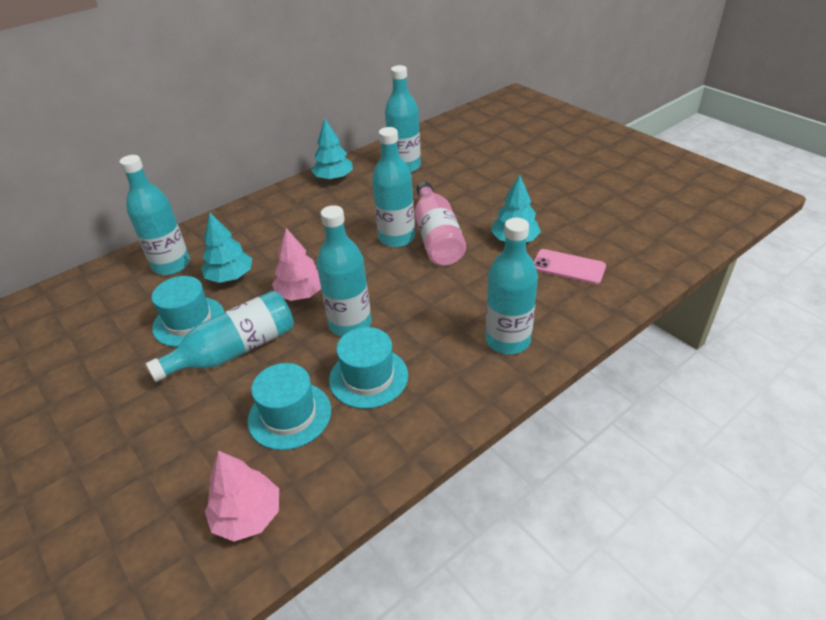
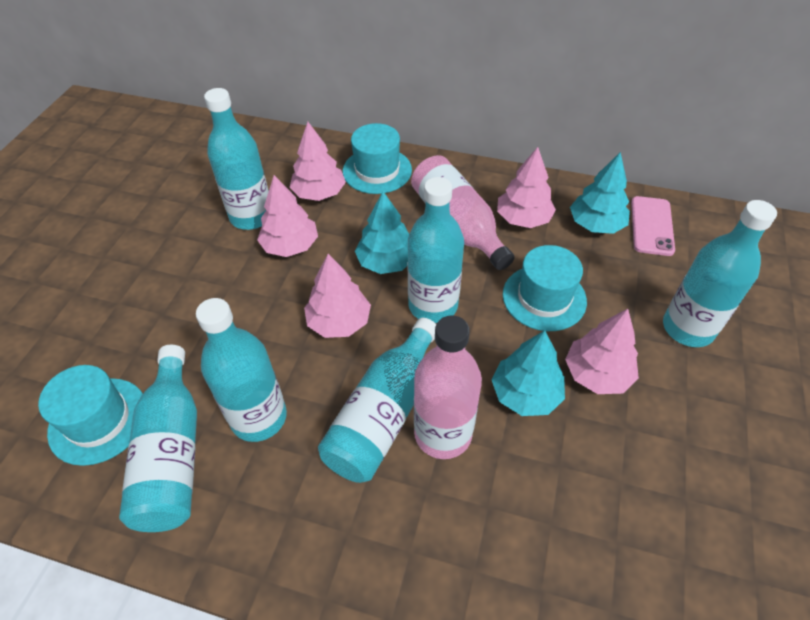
pink bottle: [415,181,466,266] = 1 -> [411,155,515,270] [414,316,482,459] = 2
pink tree: [205,451,279,541] [272,228,321,301] = 2 -> [257,175,318,257] [289,122,346,201] [304,254,371,338] [497,147,556,228] [565,309,639,394] = 5

